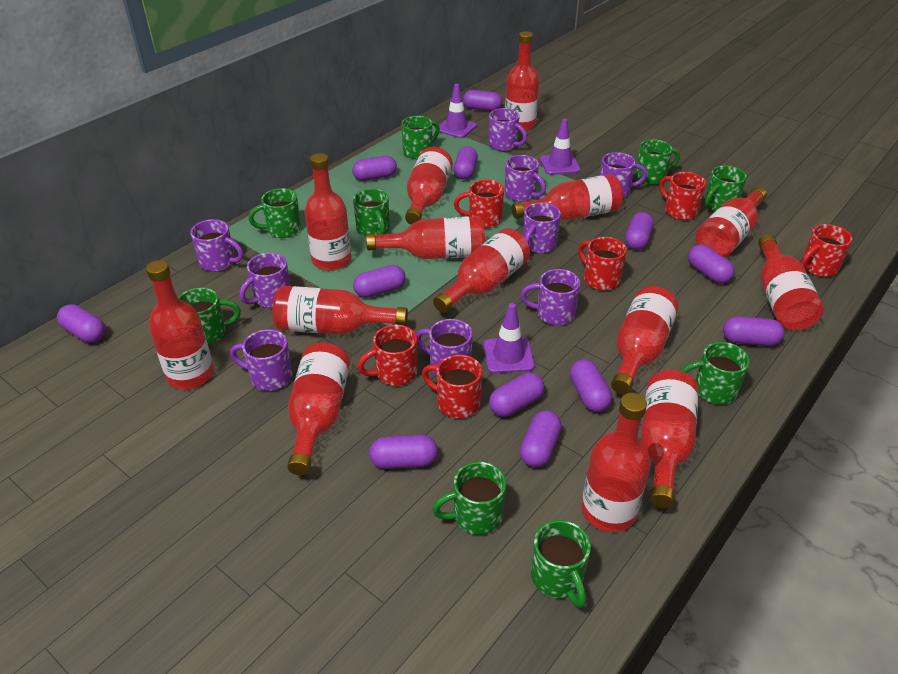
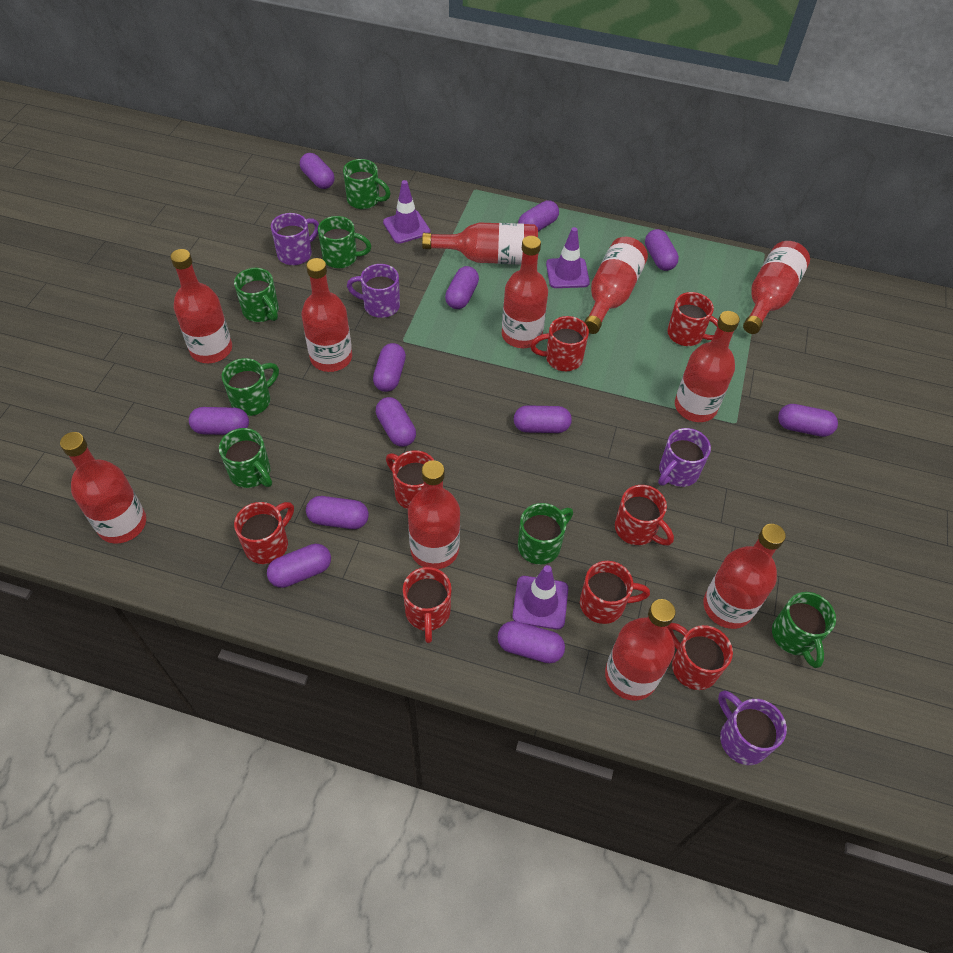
green mug: [178,288,241,345] [249,188,301,238] [353,189,390,237] [401,116,440,159] [432,462,506,535] [531,520,591,608] [635,139,680,185] [681,342,750,404] [705,166,747,211] = 9 -> [219,428,272,488] [222,358,279,416] [234,268,279,322] [318,216,371,268] [343,159,391,209] [518,503,573,565] [772,592,836,668] = 7
purple mug: [190,219,243,272] [230,329,293,391] [239,253,290,308] [416,319,473,375] [488,108,527,151] [504,155,546,202] [520,269,580,325] [523,203,561,253] [600,152,647,198] = 9 -> [271,213,319,265] [347,264,400,318] [658,428,711,487] [718,690,787,765] = 4
red bottle: [146,260,214,389] [272,286,408,335] [287,342,350,475] [305,153,351,271] [366,216,485,259] [405,147,453,225] [433,228,530,313] [505,31,539,131] [512,174,623,220] [582,393,651,532] [611,286,679,395] [641,370,699,508] [696,187,767,257] [758,234,824,330] = 14 -> [60,432,146,544] [170,249,232,363] [301,258,352,372] [408,460,460,569] [422,222,538,265] [502,236,548,348] [584,237,648,334] [605,599,676,701] [675,311,740,422] [703,524,786,629] [743,241,810,334] = 11
red mug: [357,325,418,386] [422,355,482,418] [454,180,504,228] [578,237,627,291] [659,172,706,220] [801,224,852,277] = 6 -> [234,502,294,564] [386,450,434,509] [403,567,451,643] [530,316,589,371] [580,561,650,624] [615,485,674,545] [667,292,718,346] [667,623,733,690] = 8

